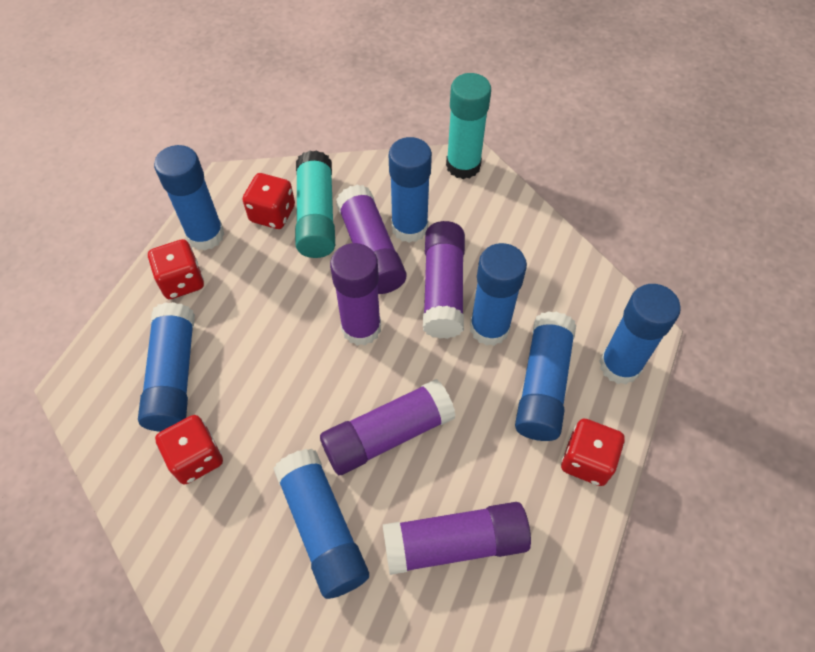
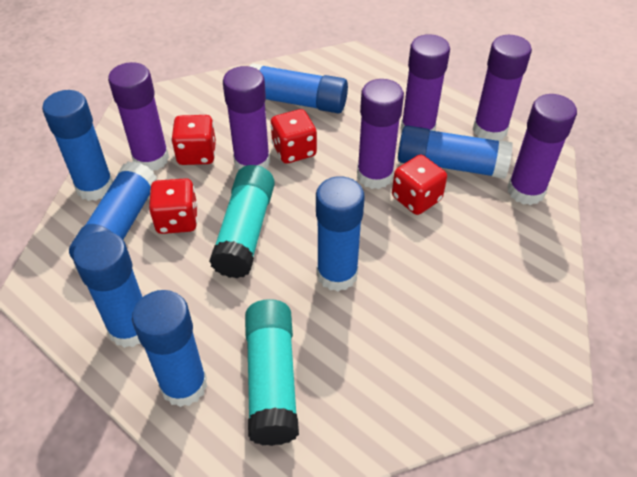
purple glue stick: [320,379,456,475] [330,243,381,346] [336,185,406,294] [383,502,531,575] [423,221,465,339] = 5 -> [108,62,169,171] [223,66,270,170] [357,79,404,189] [401,34,450,133] [473,35,532,141] [507,94,577,205] = 6

